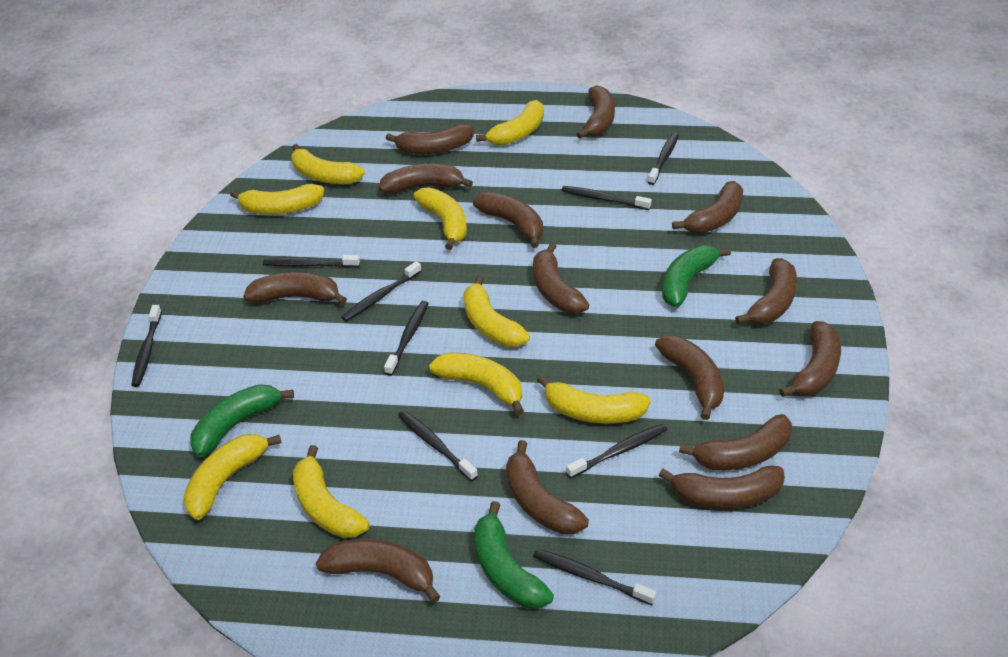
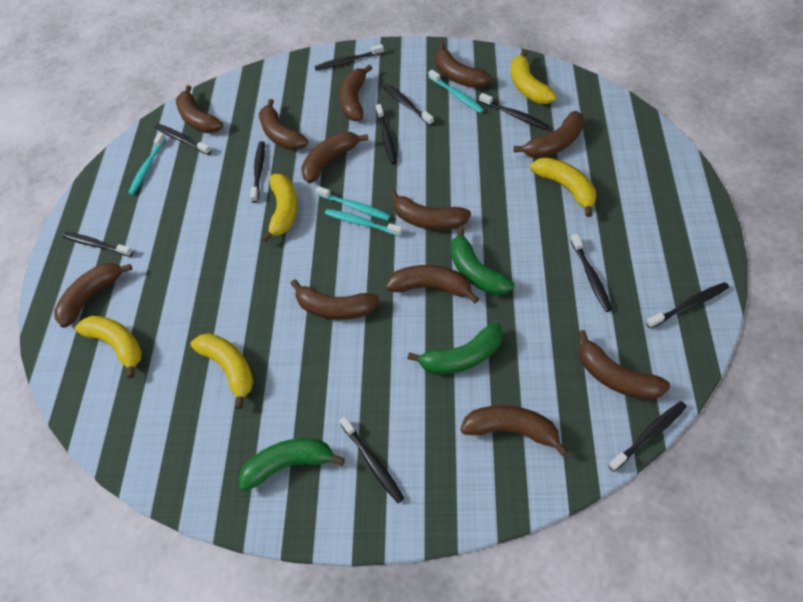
black toothbrush: [131,305,162,387] [263,255,360,268] [342,261,422,321] [384,301,429,376] [398,410,478,481] [533,549,656,605] [562,186,652,210] [566,424,667,478] [648,132,679,185] = 9 -> [62,232,133,257] [154,124,211,155] [250,141,265,203] [314,44,384,71] [340,417,404,503] [376,104,397,164] [383,84,434,126] [479,93,549,130] [570,234,613,312] [608,401,687,472] [646,282,729,329] = 11
brown banana: [243,272,347,304] [316,539,441,603] [379,164,473,194] [386,124,474,154] [473,192,543,248] [506,440,589,534] [533,242,589,314] [577,85,615,139] [655,335,724,420] [659,465,785,509] [672,181,743,233] [679,414,792,470] [735,258,797,324] [779,321,841,397] = 14 -> [54,263,132,328] [176,85,223,133] [259,99,308,150] [291,279,379,320] [301,132,368,183] [339,64,372,121] [386,265,479,303] [389,190,471,230] [435,43,491,88] [460,405,568,456] [514,111,584,158] [578,330,670,400] = 12
turquoise toothbrush: none = 0 -> [128,133,166,195] [316,186,391,220] [325,209,403,237] [428,70,484,113] = 4
yellow banana: [183,434,282,520] [230,184,324,214] [291,144,365,184] [293,445,369,538] [413,187,467,250] [429,353,524,415] [464,275,530,347] [476,100,544,146] [537,375,651,424] = 9 -> [75,316,142,379] [190,333,253,409] [261,174,298,243] [511,50,557,104] [530,157,596,217] = 5

